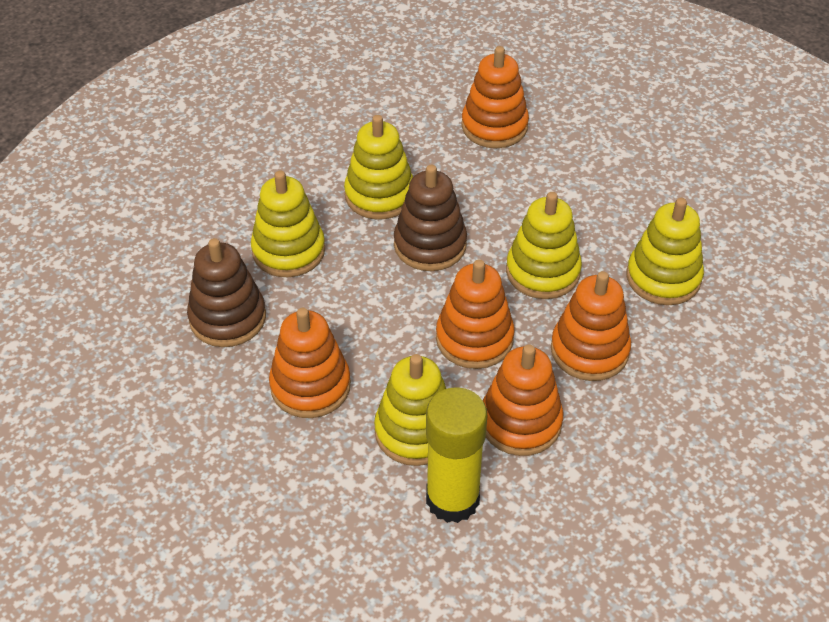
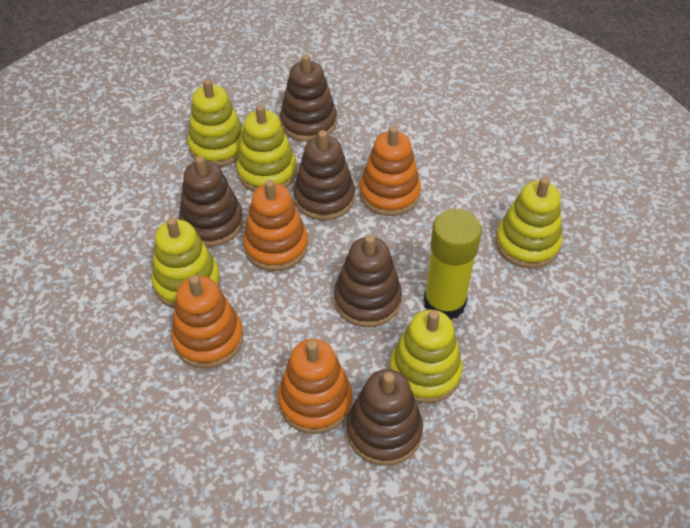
brown stacking toy: [187,238,266,347] [394,165,467,271] = 2 -> [179,156,244,247] [280,54,337,142] [293,130,355,220] [334,235,402,327] [347,369,423,466] = 5
orange stacking toy: [269,308,351,418] [436,259,515,369] [461,46,529,148] [483,344,563,456] [551,271,631,381] = 5 -> [171,275,243,368] [243,180,308,271] [278,339,352,434] [360,126,421,216] = 4

